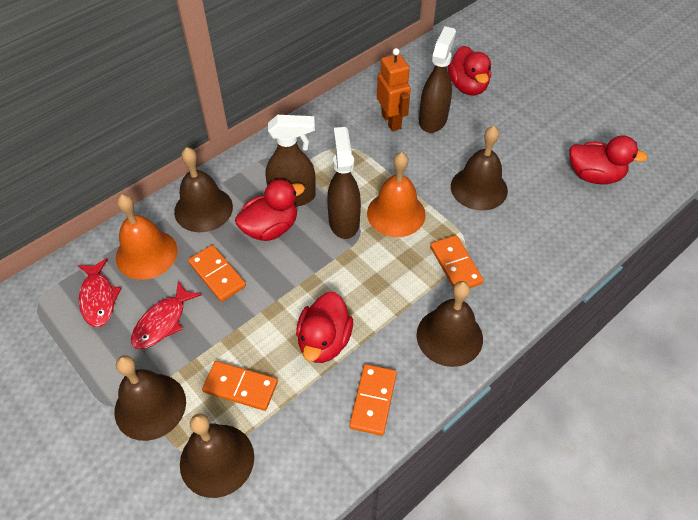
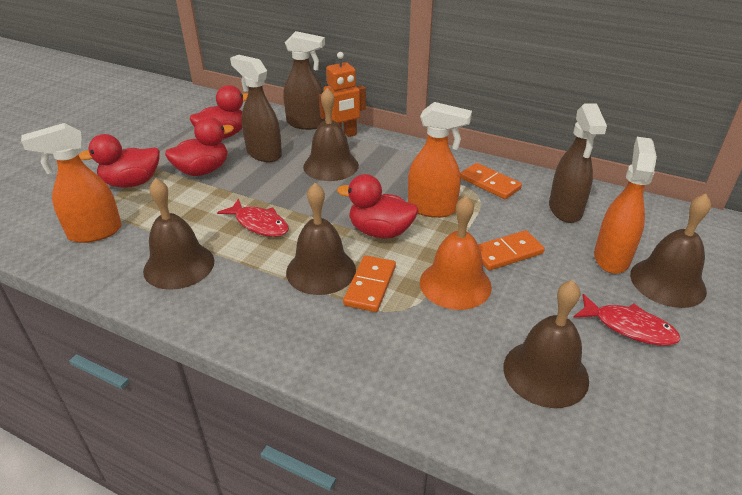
orange bell: [116,194,178,280] [367,152,426,237] = 2 -> [420,195,492,310] = 1
orange domino: [188,245,246,302] [202,361,278,411] [349,364,397,436] [430,235,484,288] = 4 -> [343,255,396,312] [460,163,522,199] [478,230,545,271] = 3
orange spray bottle: none = 0 -> [21,123,122,243] [408,102,472,218] [594,137,657,274] = 3

